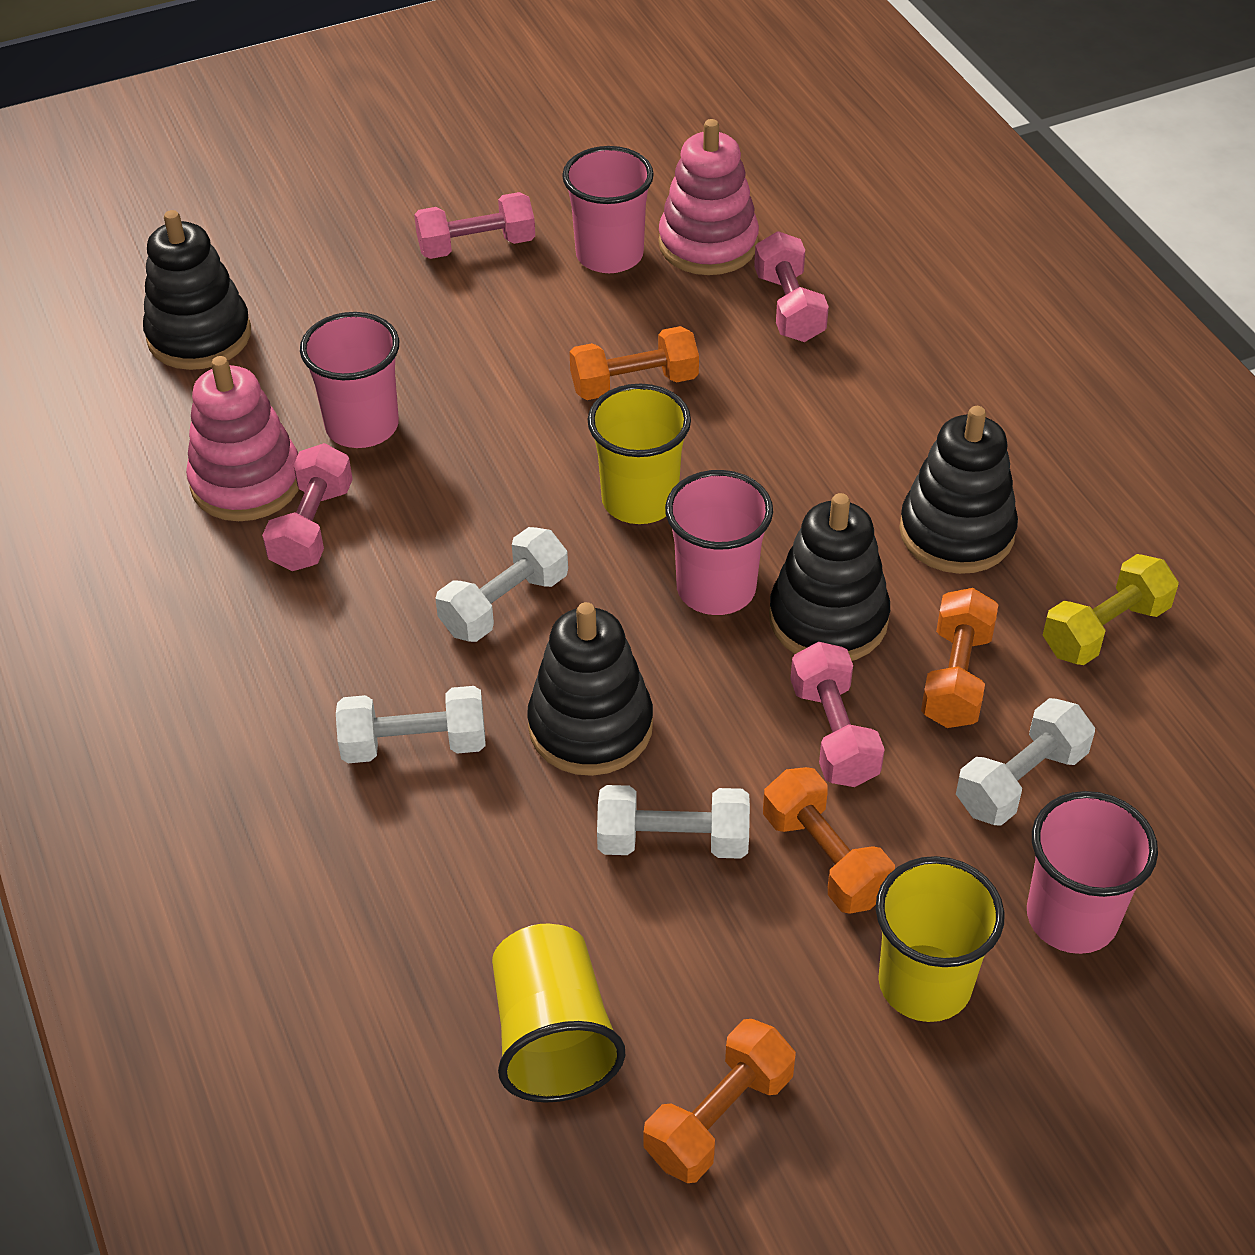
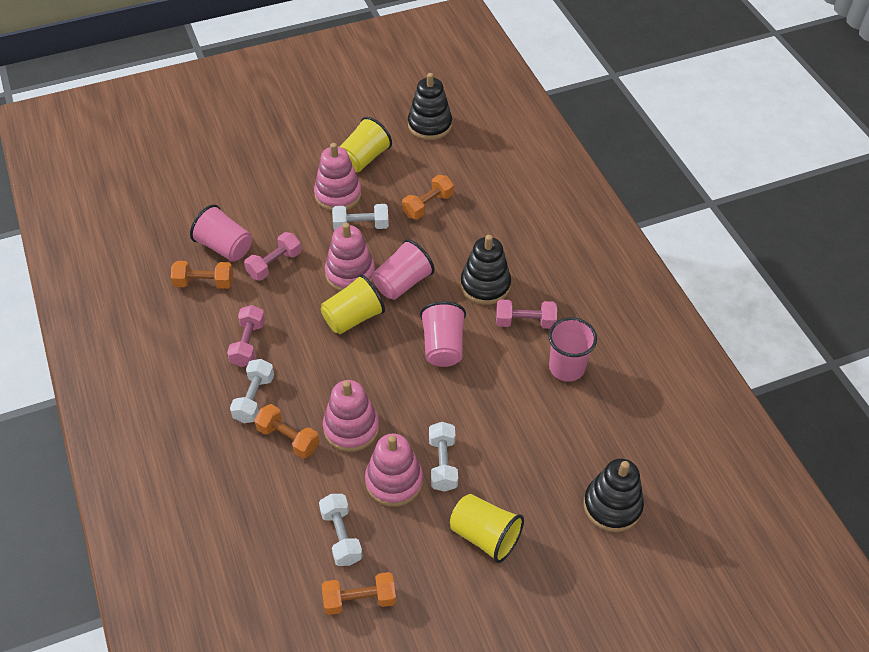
black stacking toy: [143,210,251,370] [527,602,653,776] [769,493,890,661] [899,406,1018,574] = 4 -> [408,73,452,140] [461,235,511,305] [583,459,644,532] = 3
pink dumbbell: [262,443,353,571] [414,192,535,259] [754,231,829,342] [790,642,885,787] = 4 -> [227,305,265,367] [244,232,302,281] [496,300,557,329] = 3
pink stacking toy: [186,356,299,521] [659,119,759,275] = 2 -> [314,143,362,211] [323,380,379,452] [325,223,375,291] [365,434,423,507] = 4
yellow dumbbell: [1043,554,1179,665] = 1 -> none = 0

